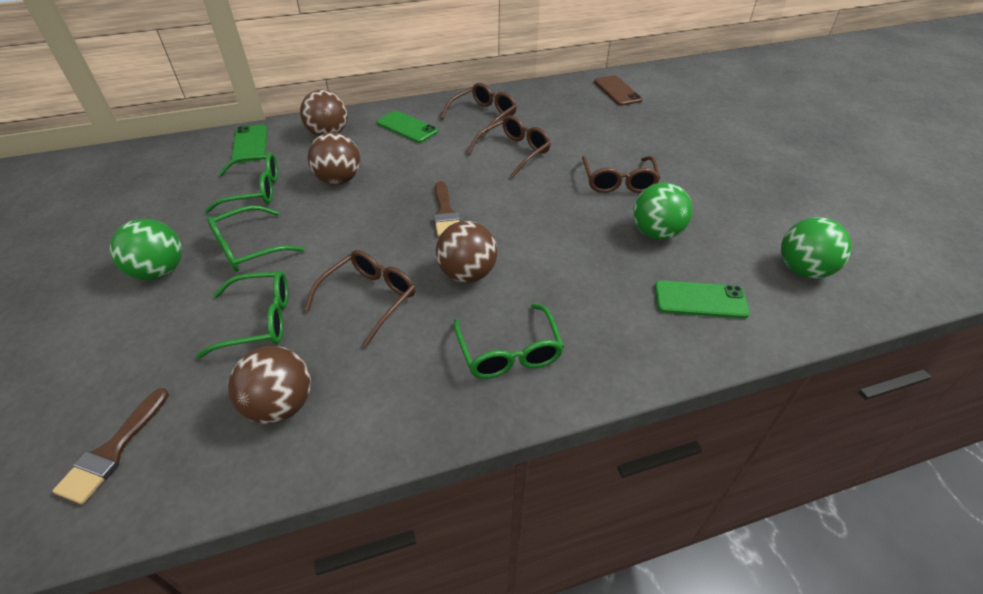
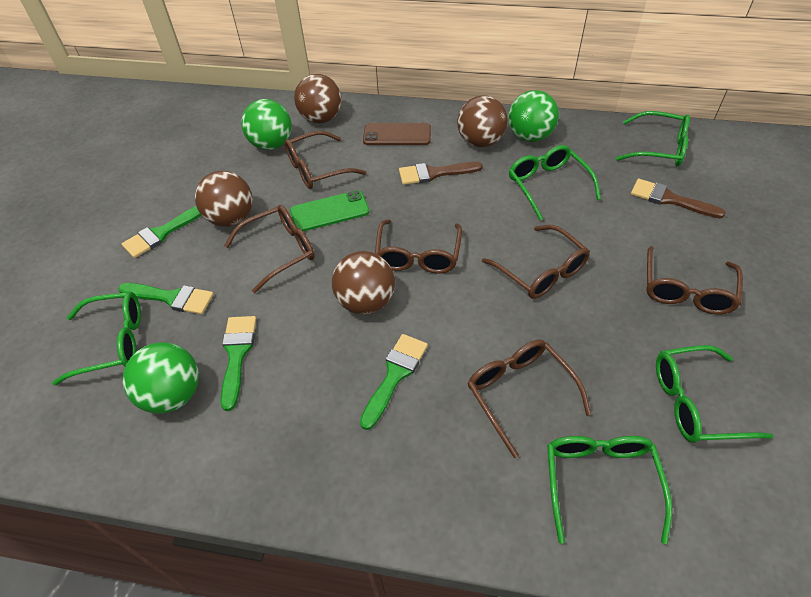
brown glasses: [304,250,415,347] [441,83,517,138] [467,115,551,178] [582,156,660,193] = 4 -> [224,205,315,293] [284,131,366,189] [375,219,462,274] [467,340,591,458] [482,225,590,299] [646,246,743,315] = 6
green brush: none = 0 -> [118,283,214,314] [122,206,202,258] [220,316,256,411] [360,334,428,430] = 4
green glasses: [196,271,288,359] [205,152,278,213] [207,205,305,272] [454,304,564,379] = 4 -> [52,292,141,386] [509,145,601,220] [547,436,672,544] [616,111,690,166] [656,345,774,443] = 5
green phone: [231,124,267,163] [377,111,438,143] [655,280,750,319] = 3 -> [290,190,369,232] = 1

